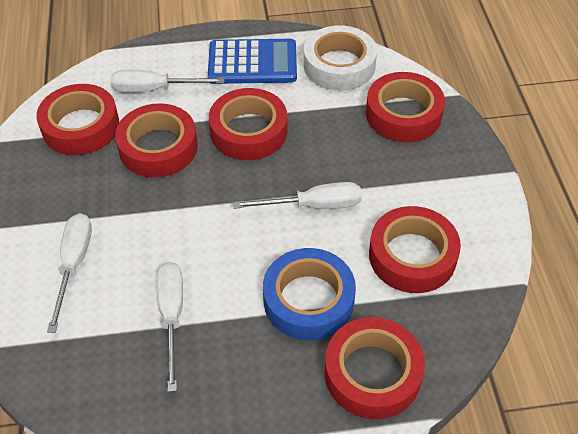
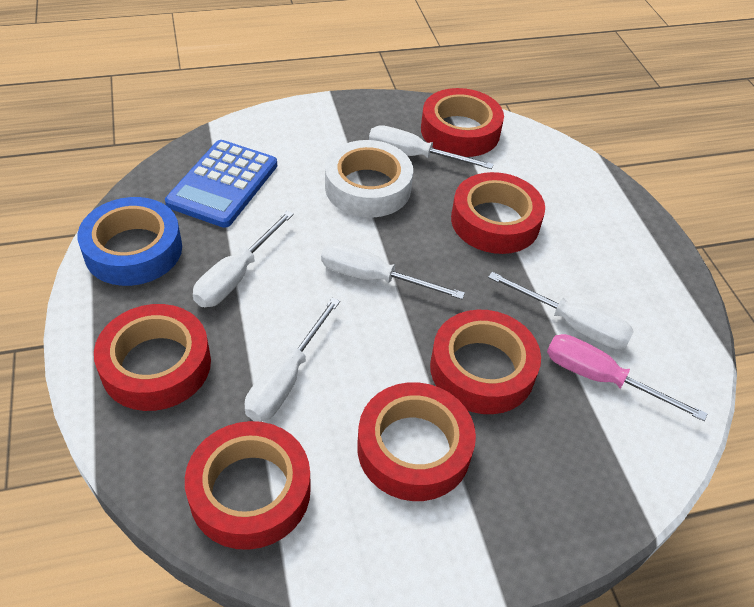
pink screwdriver: none = 0 -> [547,334,707,421] = 1
white screwdriver: [47,213,92,333] [110,70,225,92] [156,262,183,392] [233,182,362,209] = 4 -> [193,211,294,307] [245,298,340,422] [321,242,465,299] [369,125,494,169] [488,272,634,349] = 5

